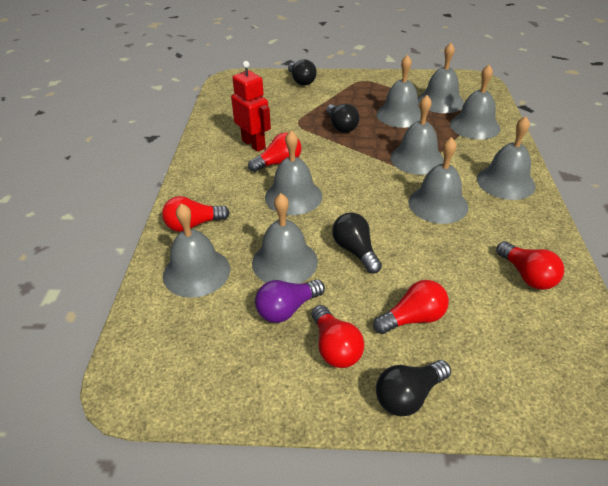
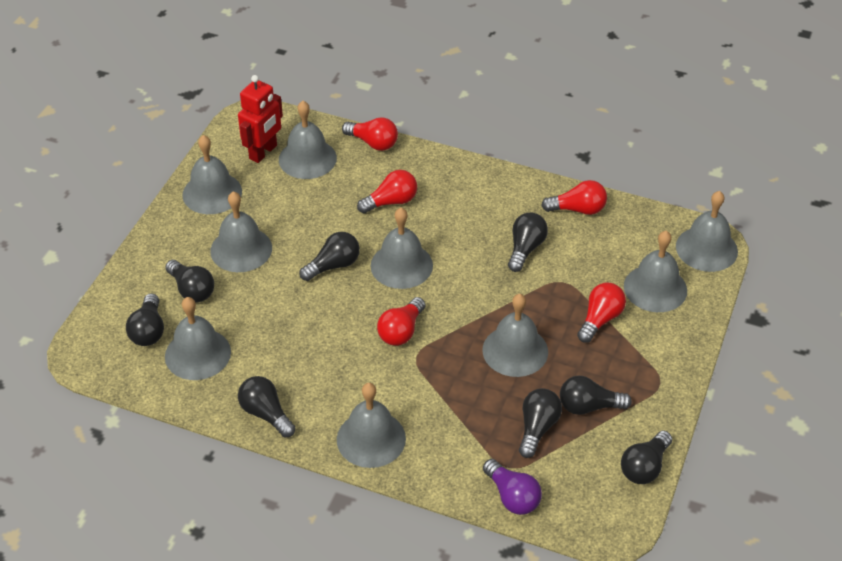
black light bulb: [288,59,317,86] [326,104,360,133] [332,213,382,273] [376,360,451,416] = 4 -> [126,293,164,346] [165,260,214,302] [238,376,295,437] [299,232,360,281] [508,213,548,272] [519,388,562,458] [560,375,632,415] [621,431,672,484] = 8

